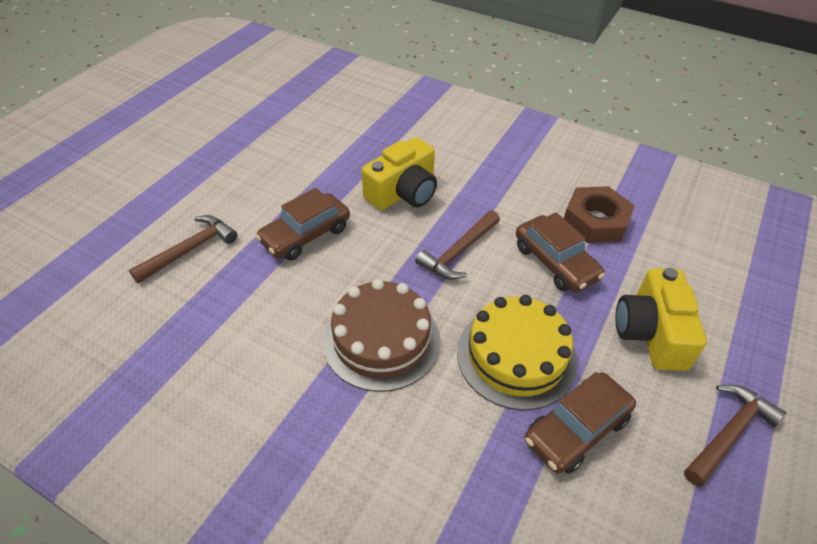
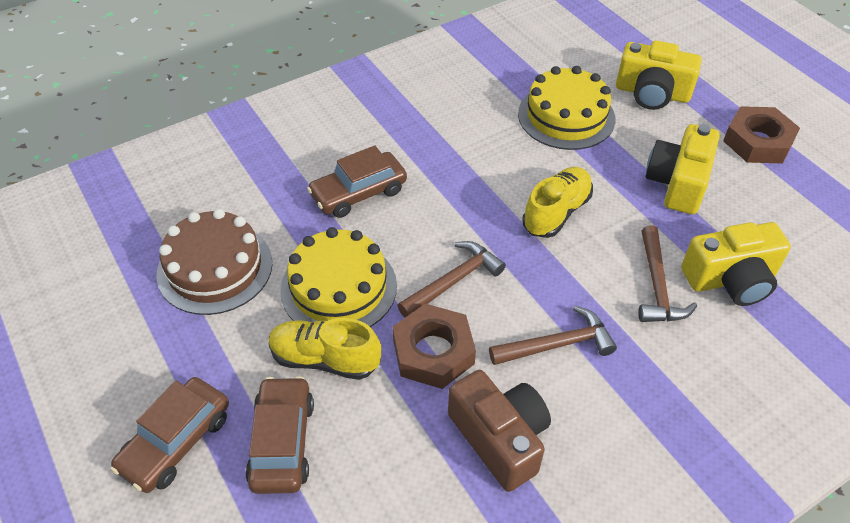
brown camera: none = 0 -> [448,370,551,492] = 1
brown nut: [564,186,635,243] = 1 -> [393,304,476,389] [723,106,800,164] = 2
yellow cake: [457,295,577,410] = 1 -> [280,227,397,327] [518,66,615,150] = 2
yellow camera: [362,137,437,210] [615,268,707,371] = 2 -> [616,40,702,110] [645,124,720,214] [681,222,791,306] = 3
yellow shoe: none = 0 -> [269,318,381,380] [522,167,593,238] = 2

